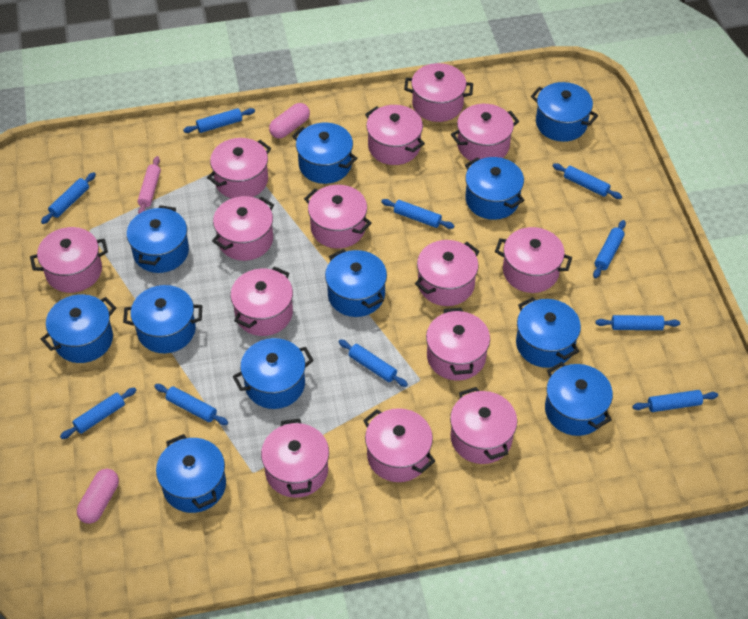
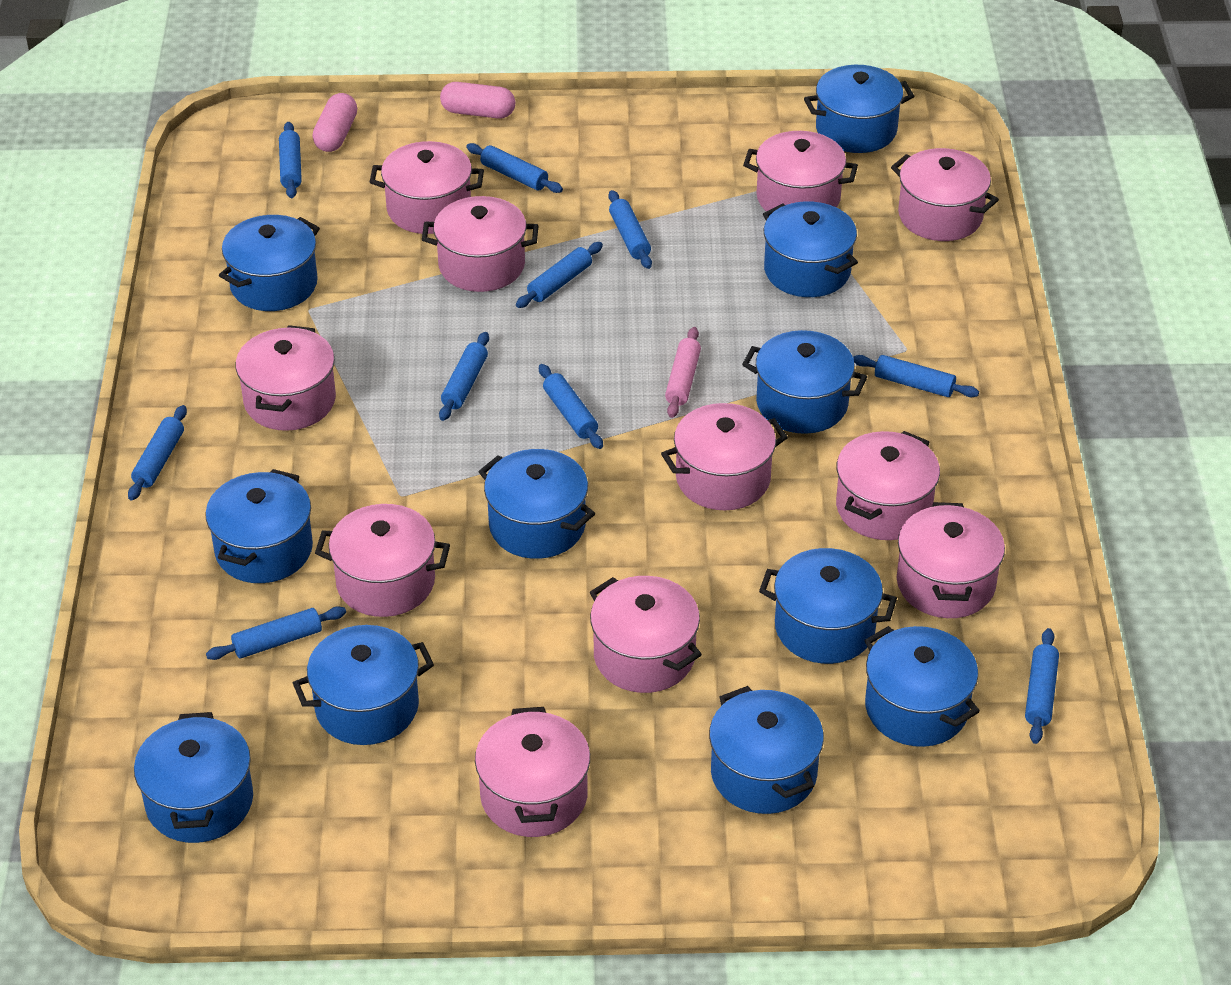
pink pot: [30,227,108,293] [207,138,271,198] [212,196,274,261] [230,266,293,336] [261,418,329,498] [304,185,372,248] [363,408,435,482] [365,105,425,165] [404,63,473,122] [415,240,480,306] [426,308,490,380] [450,387,517,464] [451,104,519,161] [495,227,572,293] = 14 -> [235,325,336,431] [315,504,450,617] [370,141,484,234] [422,196,539,292] [475,707,590,837] [590,576,702,693] [661,403,788,510] [743,131,858,211] [836,431,940,540] [891,148,999,241] [897,502,1005,618] = 11

